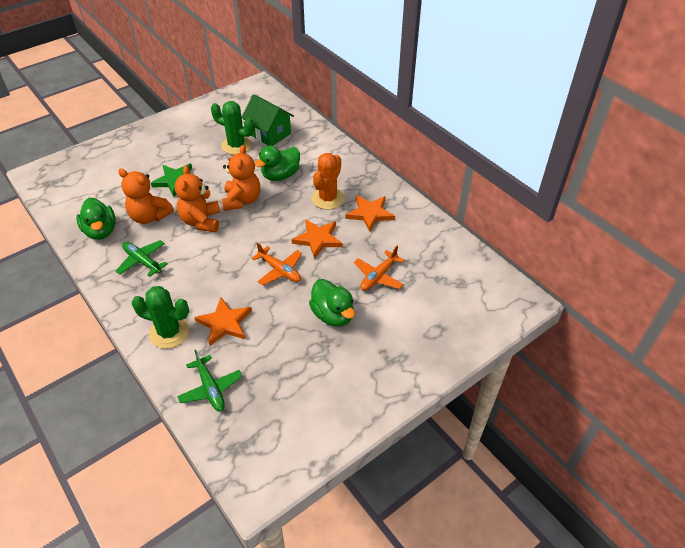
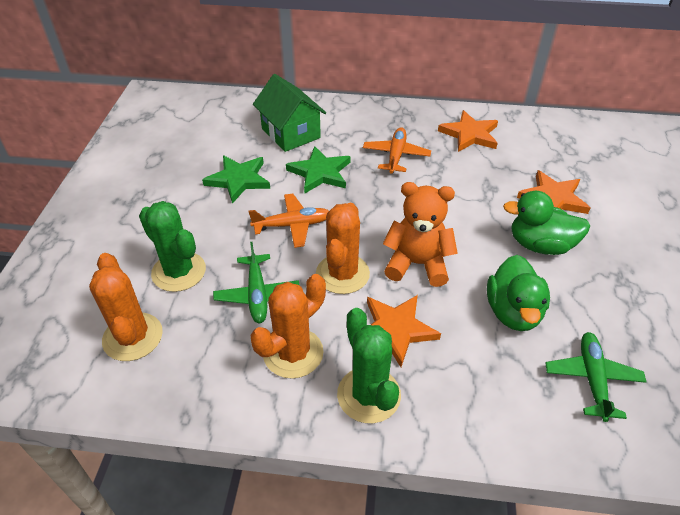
green duck: [76,198,116,240] [255,146,300,181] [309,279,355,327] = 3 -> [487,255,550,331] [503,191,590,255] = 2
green star: [151,164,192,197] = 1 -> [202,155,270,204] [286,146,351,194] = 2
orange cactus: [312,153,345,210] = 1 -> [89,253,163,361] [251,274,326,379] [316,203,370,294] = 3
orange teddy bear: [118,168,174,224] [175,165,220,232] [222,145,260,211] = 3 -> [383,182,458,287] = 1

